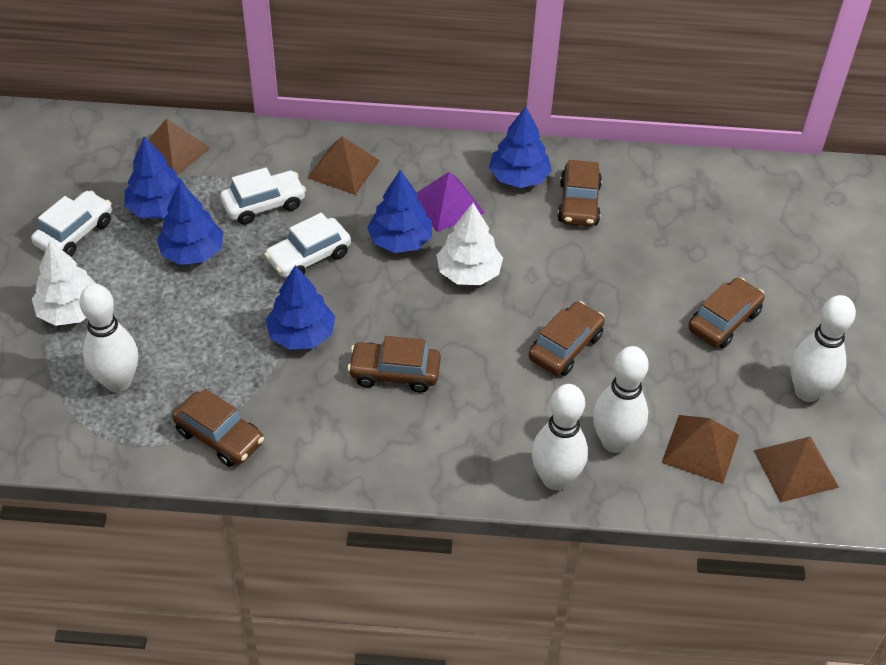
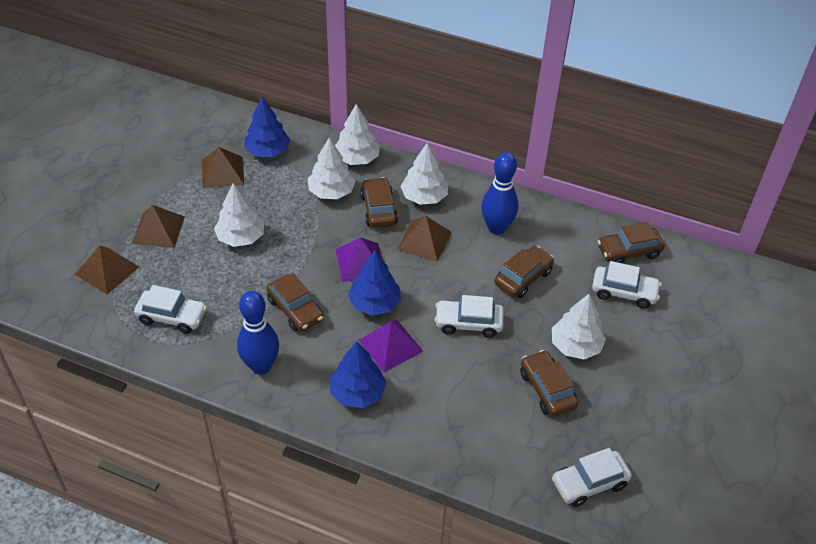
blue bowling pin: none = 0 -> [237,291,279,374] [481,152,518,235] = 2
blue tree: [125,136,186,219] [157,181,224,265] [266,265,335,349] [367,170,432,253] [489,107,552,188] = 5 -> [244,97,290,157] [330,341,387,408] [348,251,401,316] = 3
purple pyramid: [417,172,485,232] = 1 -> [335,237,382,282] [359,320,423,372] = 2
white bowling pin: [79,284,138,392] [532,384,588,490] [593,346,649,453] [791,295,856,402] = 4 -> none = 0
white car: [31,191,112,257] [220,168,306,225] [264,213,351,277] = 3 -> [134,285,207,334] [434,295,504,338] [552,448,632,507] [592,261,662,309] = 4
white tree: [32,241,96,326] [437,203,503,285] = 2 -> [214,183,264,247] [308,137,356,199] [335,104,380,165] [400,143,448,205] [552,294,606,360] = 5

